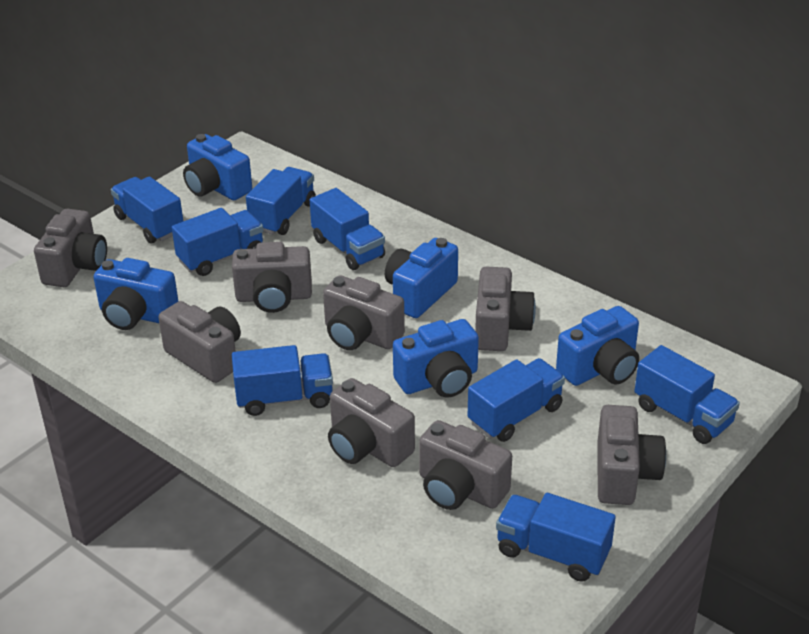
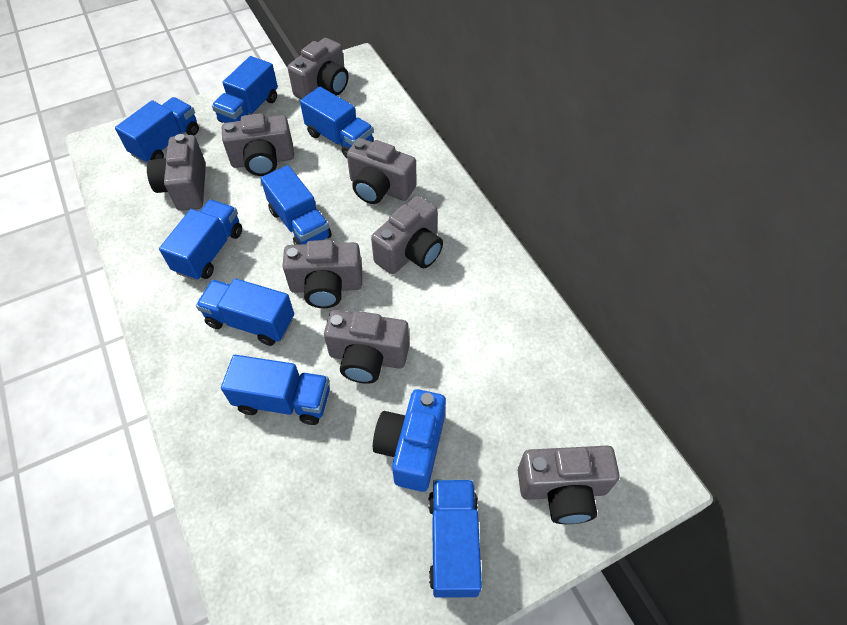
blue camera: [93,258,179,330] [183,134,252,200] [385,238,458,318] [393,319,479,397] [556,306,639,386] = 5 -> [373,389,446,492] = 1

